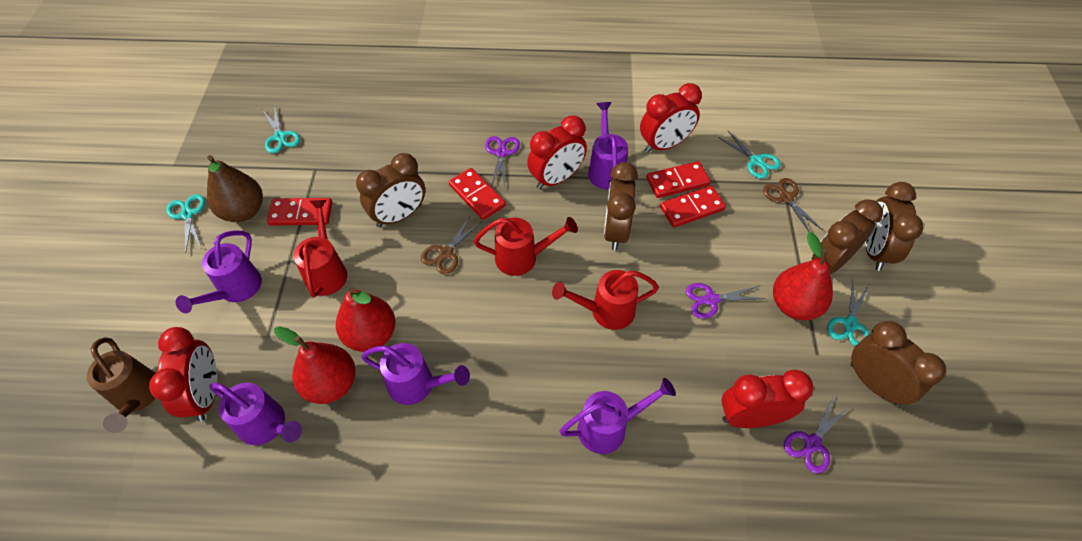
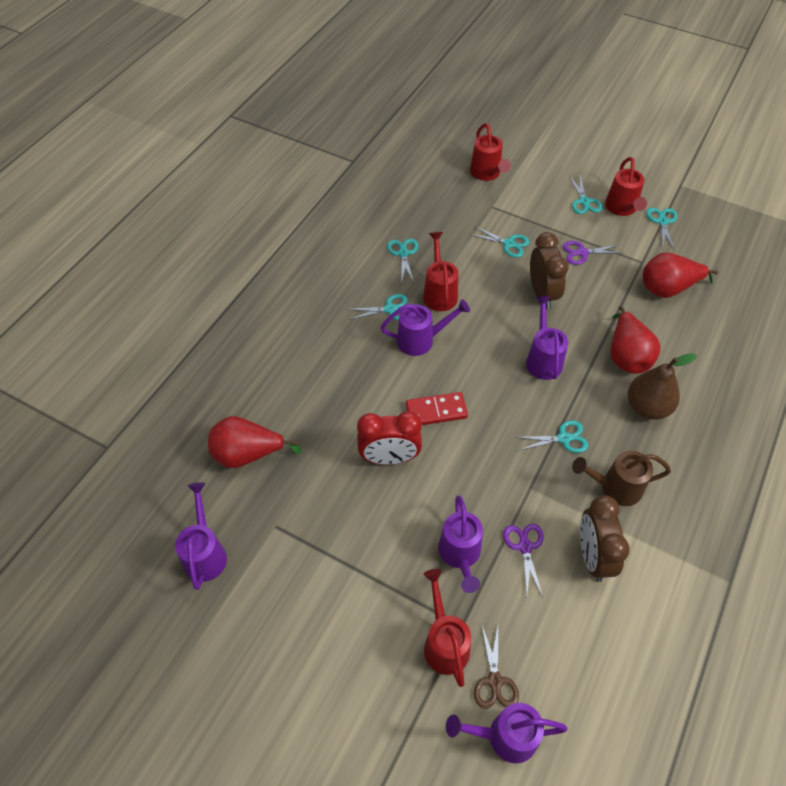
brown clock: [356,153,425,228] [604,162,638,251] [812,199,883,274] [851,321,946,406] [865,182,924,271] = 5 -> [530,232,569,309] [580,495,630,582] = 2
brown scissors: [421,216,482,275] [763,178,822,232] = 2 -> [474,623,519,709] = 1
purple scissors: [485,136,520,186] [686,283,766,319] [784,396,850,474] = 3 -> [503,524,544,597] [563,241,623,265] = 2
red clock: [149,327,217,421] [527,115,587,190] [640,83,702,153] [721,370,814,428] = 4 -> [357,411,422,465] = 1
red domino: [267,198,332,226] [449,168,506,220] [646,161,711,198] [660,186,726,227] = 4 -> [406,392,468,425] = 1
red watering can: [294,200,347,297] [474,217,578,276] [552,270,659,330] = 3 -> [423,232,458,311] [424,569,471,687] [470,123,511,181] [605,157,647,216] = 4
turquoise scissors: [166,194,205,253] [263,108,300,153] [718,130,781,179] [827,281,870,346] = 4 -> [346,294,408,320] [387,239,418,283] [469,226,530,258] [516,420,588,453] [569,175,602,214] [646,208,677,251] = 6

